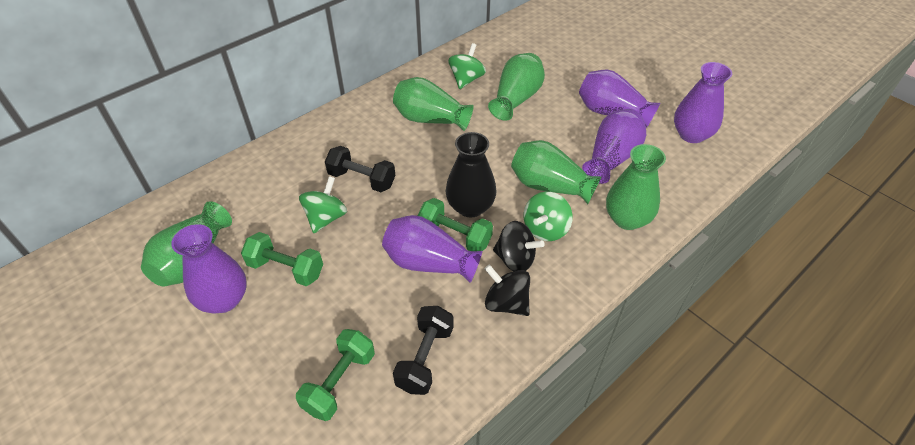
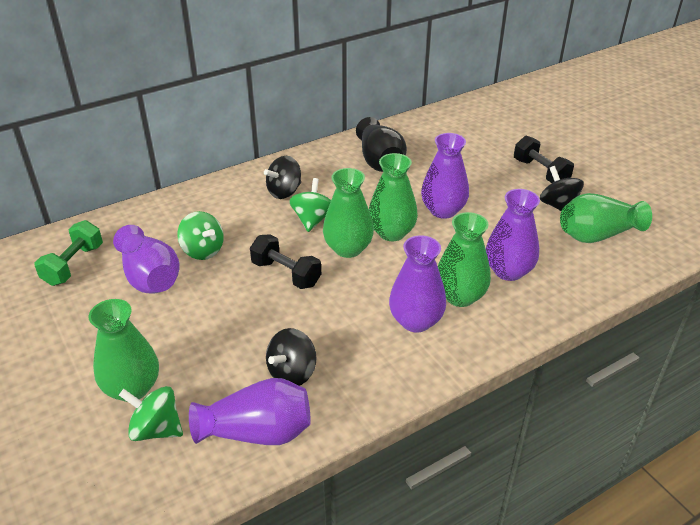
black spinning top: [484,264,530,316] [493,221,544,271] = 2 -> [264,156,301,199] [266,328,316,386] [540,166,584,211] = 3
green dumbbell: [241,232,323,286] [296,329,375,421] [417,198,493,251] = 3 -> [34,220,103,286] = 1

